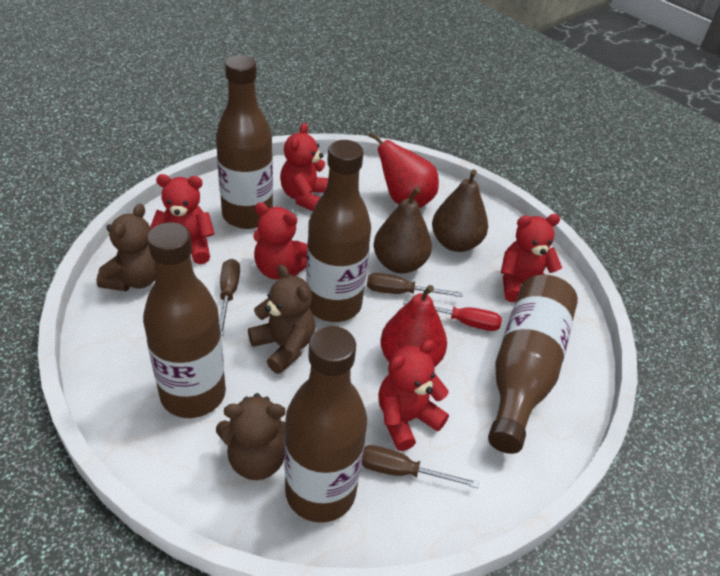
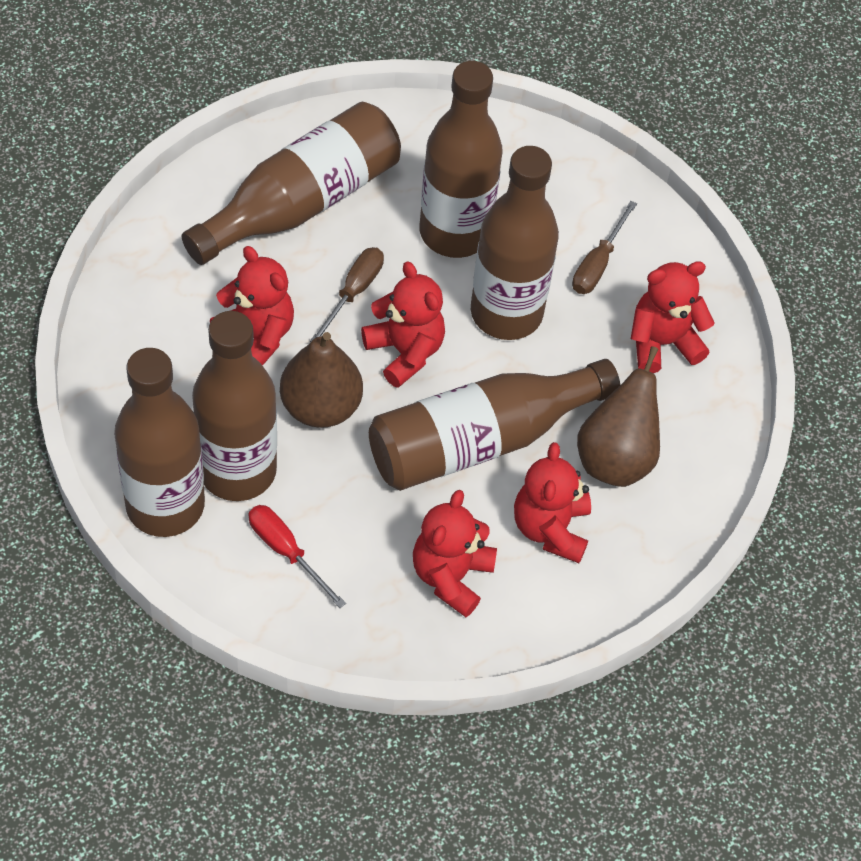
brown bottle: [143,222,226,418] [216,55,273,229] [285,326,367,523] [306,140,371,322] [488,275,578,454] = 5 -> [114,348,205,537] [182,102,401,265] [192,311,277,501] [369,359,620,491] [420,61,503,258] [471,146,559,340] = 6
brown screwdriver: [220,259,240,336] [362,445,479,488] [367,273,463,297] = 3 -> [310,247,384,342] [572,201,637,294] = 2
brown teddy bear: [96,204,156,291] [216,393,286,480] [248,265,315,374] = 3 -> none = 0
red pear: [368,132,439,208] [381,285,447,367] = 2 -> none = 0

